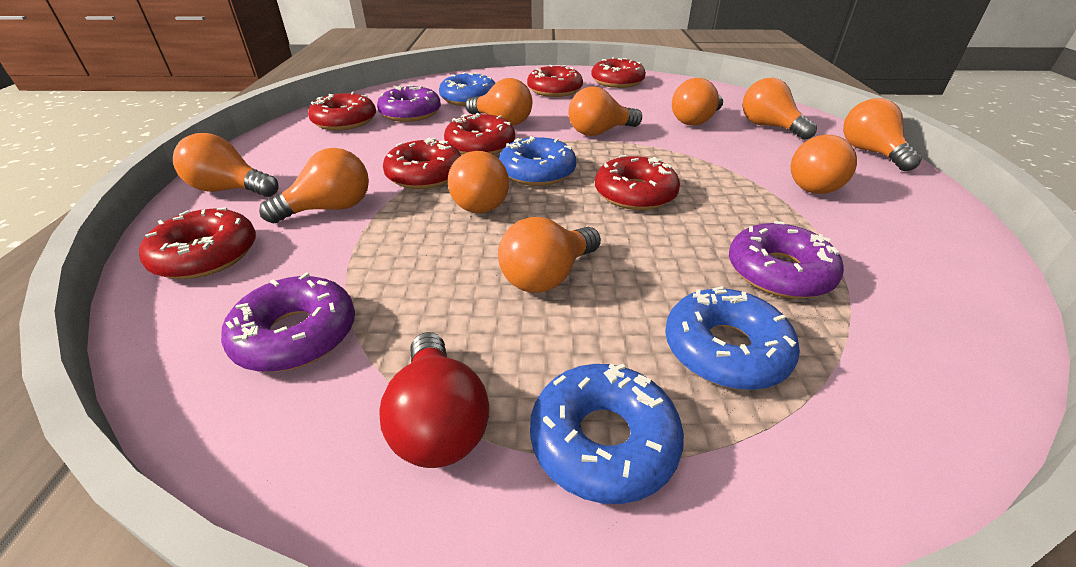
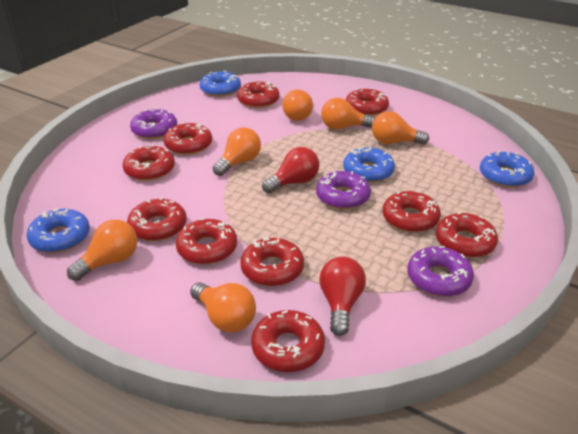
orange light bulb: [173,133,279,197] [259,148,369,223] [448,151,509,213] [465,78,532,126] [498,217,601,293] [568,86,642,136] [672,78,723,126] [742,78,817,140] [791,135,857,194] [843,98,922,171] = 10 -> [67,220,137,281] [190,283,256,332] [213,127,261,176] [282,90,313,121] [321,98,375,130] [372,111,429,145] = 6
red donut: [139,207,256,279] [308,92,376,131] [383,138,461,189] [444,113,515,155] [527,65,583,97] [591,57,646,88] [595,155,680,210] = 7 -> [122,145,175,181] [127,197,187,241] [164,123,212,155] [176,218,237,265] [237,81,280,108] [240,237,304,286] [251,310,325,372] [346,88,389,116] [383,191,441,232] [436,212,498,258] = 10
red light bulb: [379,332,489,468] = 1 -> [262,147,319,193] [319,257,366,336] = 2

